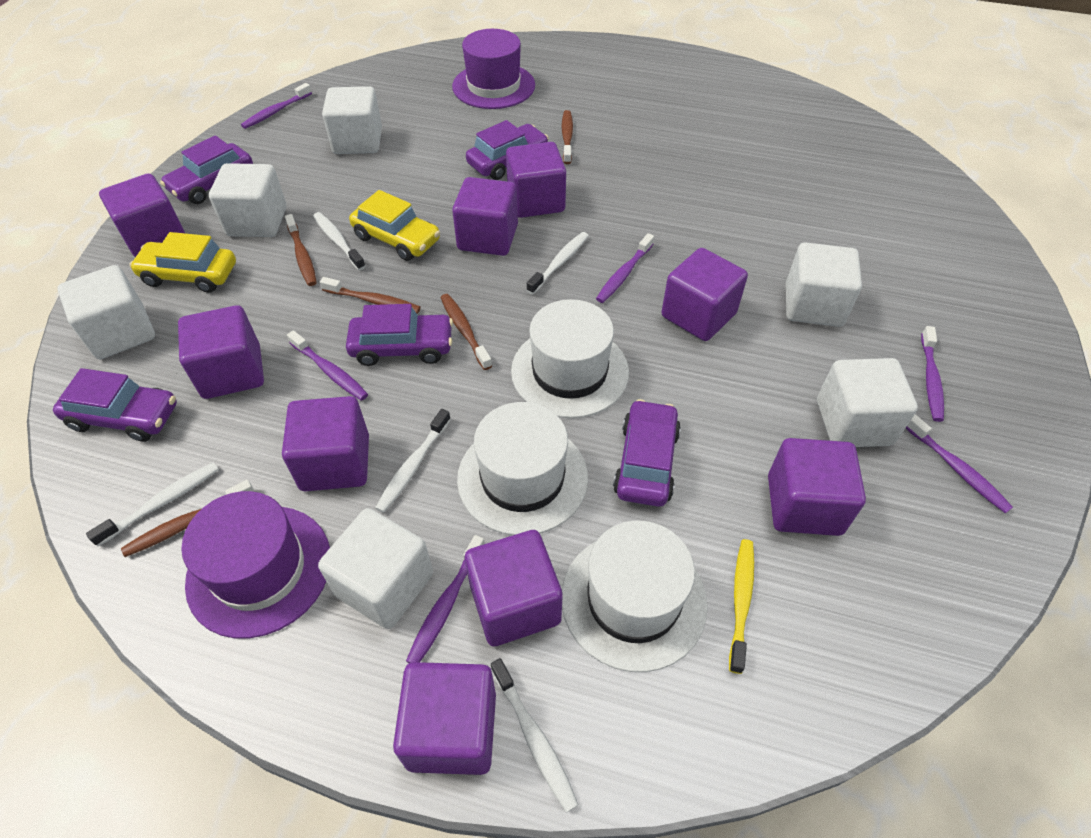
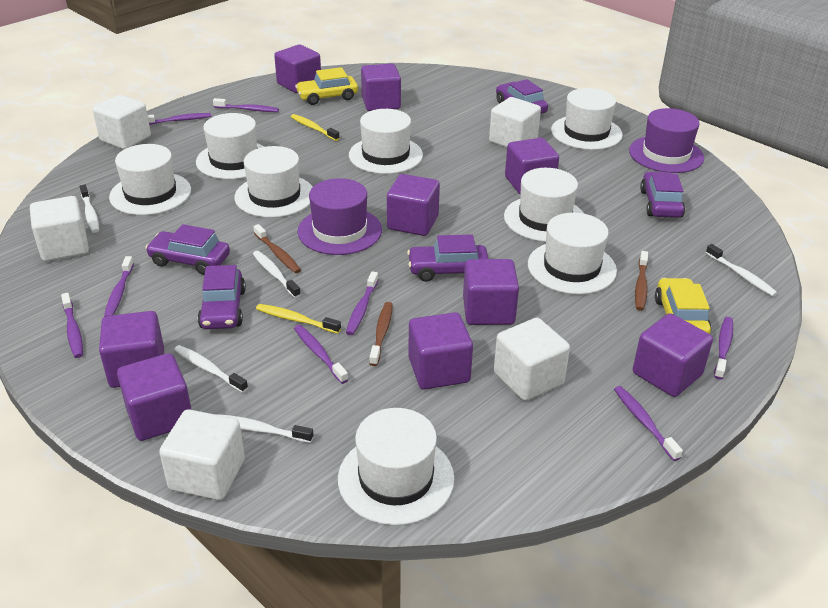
brown toothbrush: [121,480,254,557] [285,214,317,286] [320,277,421,314] [440,294,492,370] [562,110,573,164] = 5 -> [253,224,301,273] [369,302,393,366] [635,251,648,311] = 3
purple toothbrush: [241,83,312,129] [287,330,368,401] [406,535,485,663] [596,233,654,303] [906,414,1013,513] [921,326,944,422] = 6 -> [61,293,83,358] [104,256,134,317] [148,113,211,125] [213,98,279,112] [294,325,348,384] [346,272,378,335] [614,386,683,461] [714,317,733,380] = 8
white cube: [57,265,155,359] [209,163,287,237] [318,508,433,629] [322,86,382,154] [786,242,862,327] [817,358,918,447] = 6 -> [30,196,89,261] [93,95,151,149] [159,409,245,500] [489,97,541,148] [494,318,570,401] = 5
white hat: [457,402,588,535] [511,299,629,418] [562,521,708,672] = 3 -> [109,144,191,215] [196,113,265,179] [235,146,313,218] [338,408,454,525] [349,109,423,174] [504,168,584,242] [528,213,617,295] [551,88,623,150] = 8
yellow toothbrush: [729,539,754,674] = 1 -> [256,304,341,334] [291,114,339,141] = 2

